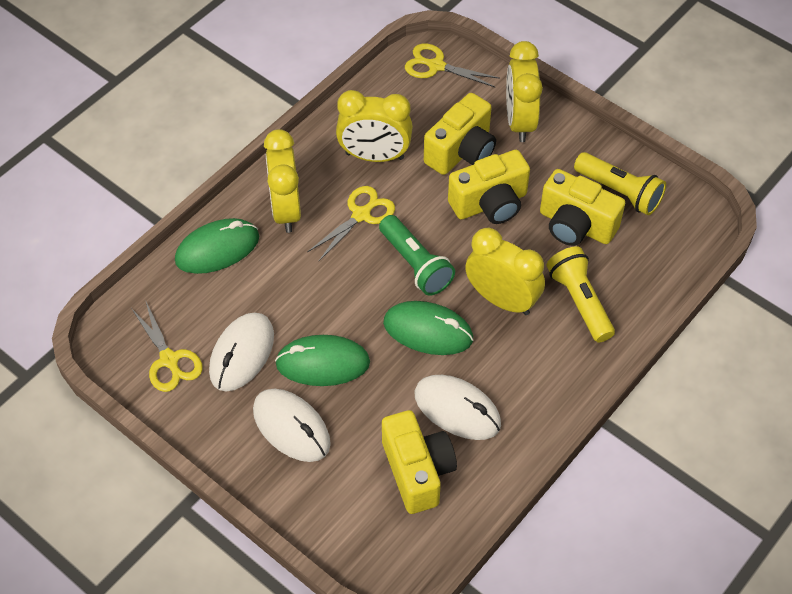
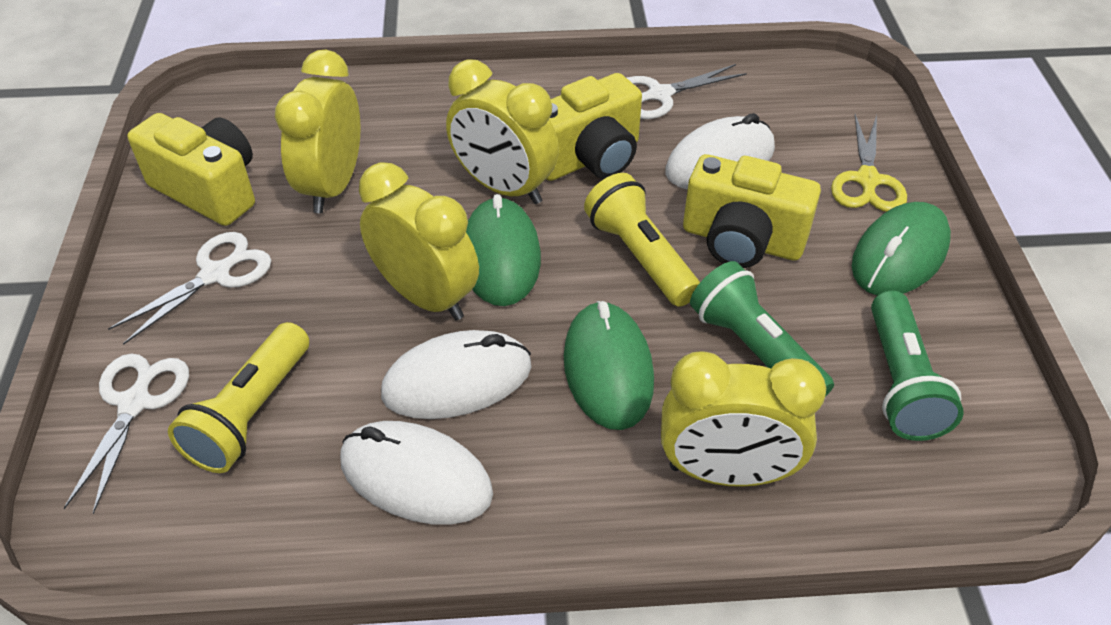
green flashlight: [379,215,455,296] = 1 -> [690,261,834,397] [871,290,964,441] = 2
white scissors: none = 0 -> [64,353,189,514] [108,232,271,345] [627,64,747,119] = 3
yellow camera: [382,410,457,514] [424,93,496,175] [448,150,530,224] [540,169,625,246] = 4 -> [127,113,255,226] [546,73,642,181] [683,154,821,268] = 3
yellow scissors: [131,302,203,392] [307,186,395,261] [405,43,500,87] = 3 -> [831,114,907,212] = 1

